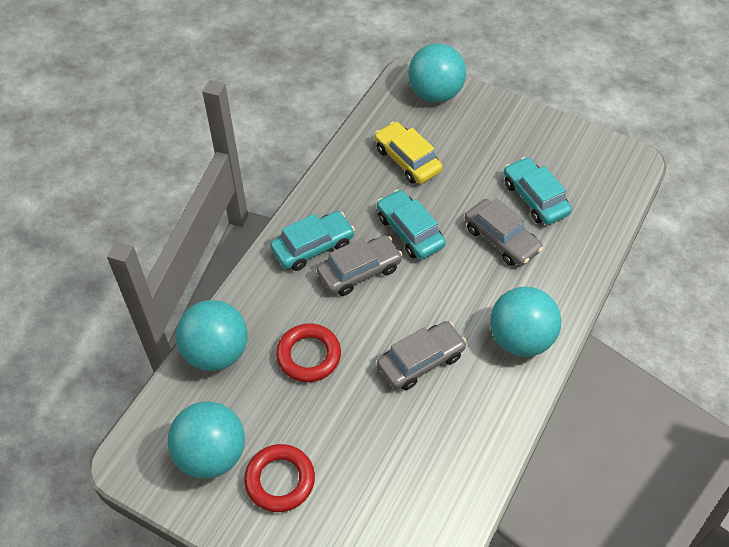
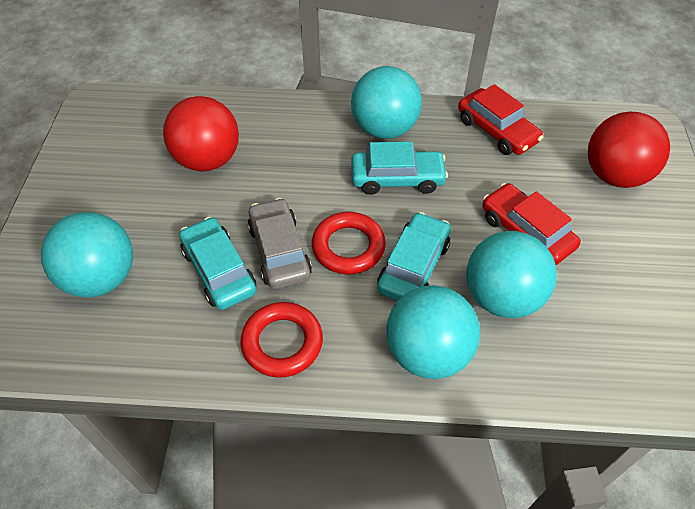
grey car: [317,235,403,296] [377,321,467,390] [465,198,543,266] = 3 -> [248,198,312,289] = 1
red ball: none = 0 -> [163,96,239,171] [588,112,670,188] = 2
red car: none = 0 -> [458,84,543,155] [482,183,581,265] = 2
yellow car: [375,122,443,184] = 1 -> none = 0

